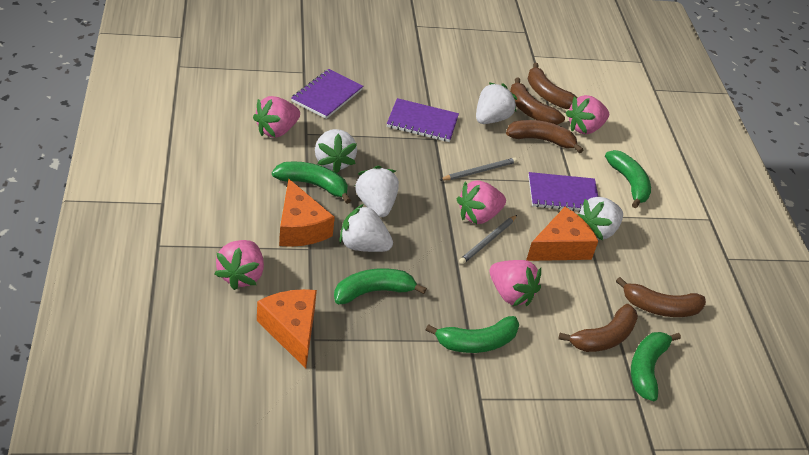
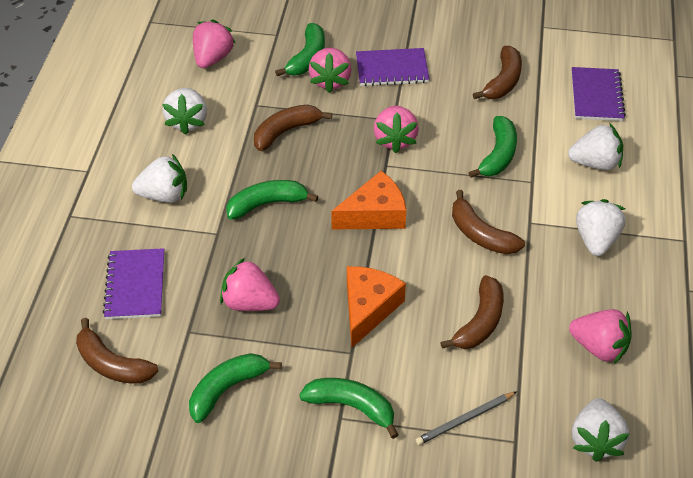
grey pencil: [440,158,517,180] [459,215,517,264] = 2 -> [416,391,517,445] = 1
orange cheese: [257,289,317,368] [279,179,335,247] [526,207,598,261] = 3 -> [331,171,406,229] [347,266,406,348] = 2

